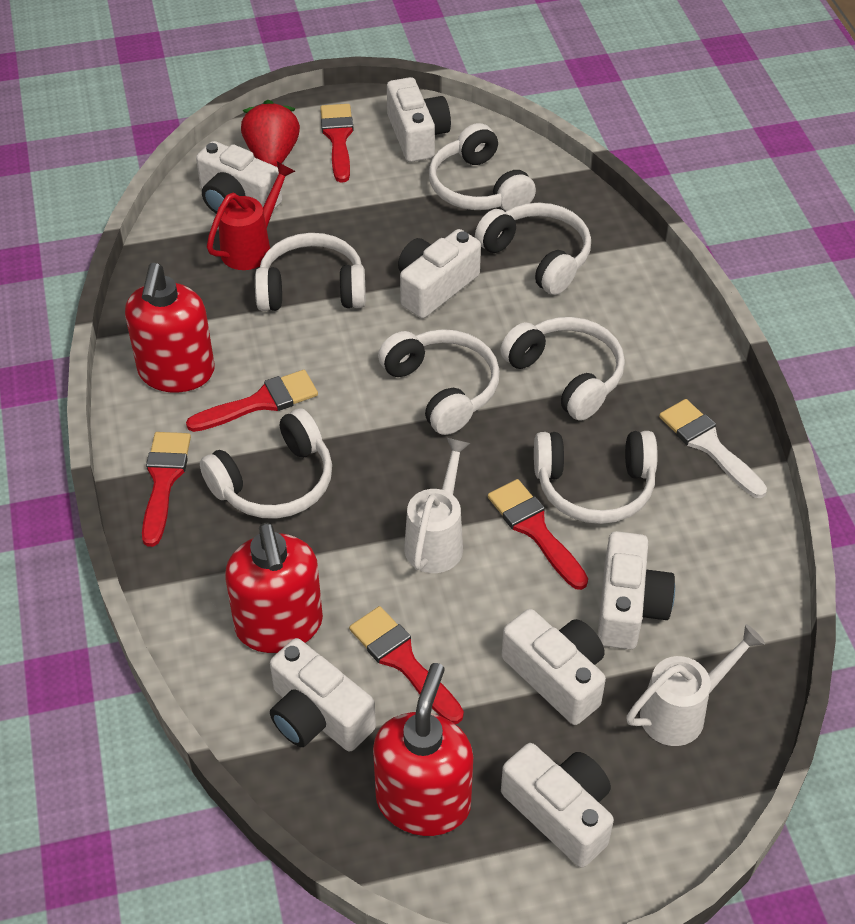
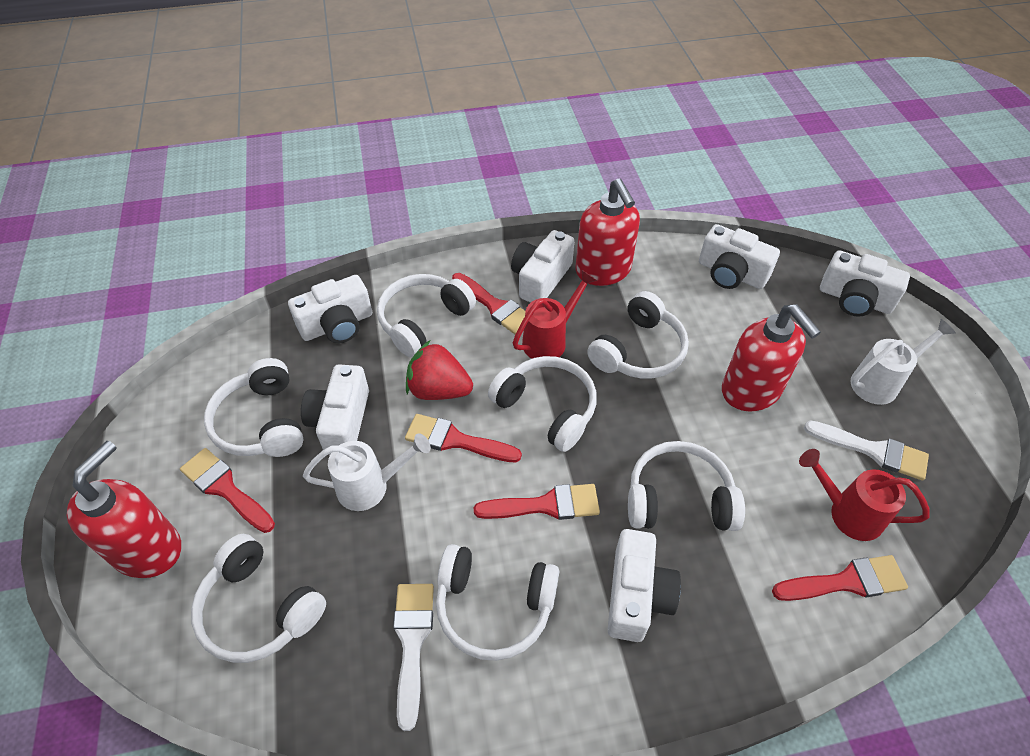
red watering can: [207,162,295,270] = 1 -> [513,270,597,359] [799,449,930,541] = 2
white brush: [659,399,767,498] = 1 -> [393,584,434,731] [804,421,929,481] = 2
white camera: [196,141,282,214] [270,638,376,751] [387,77,451,162] [398,229,481,318] [501,743,614,868] [502,609,606,725] [598,531,675,650] = 7 -> [288,275,372,343] [301,364,369,455] [511,230,575,303] [607,529,681,642] [699,224,780,289] [820,251,910,317] = 6

